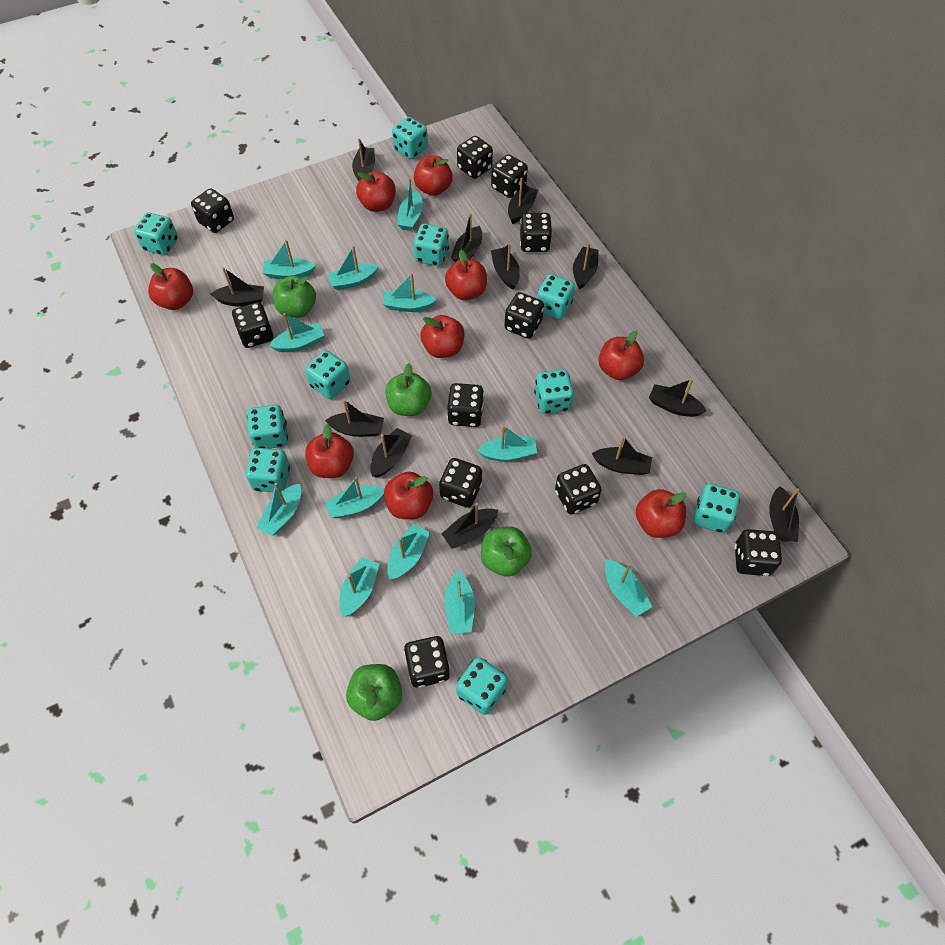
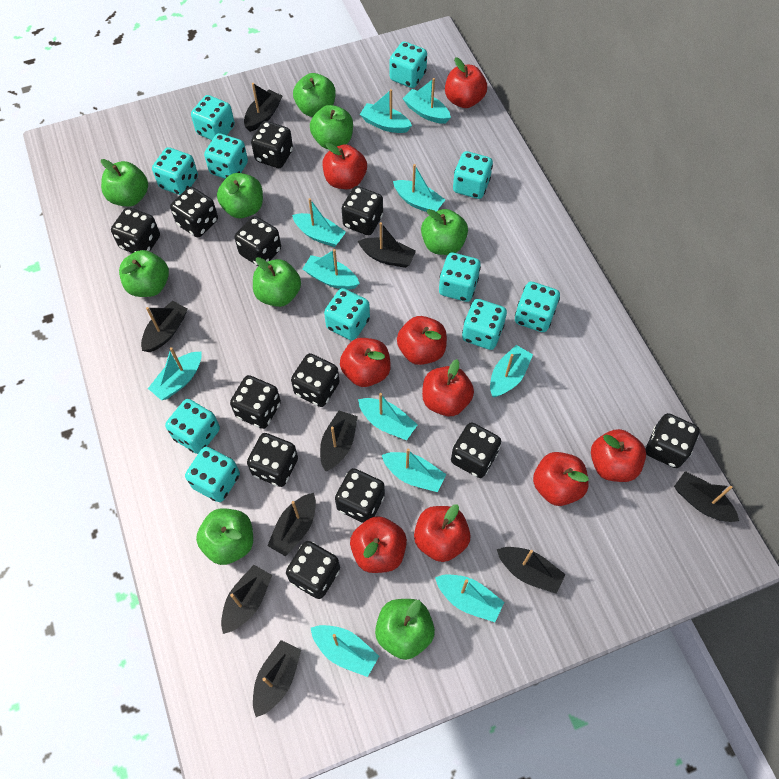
black boat: [211,267,264,307] [325,399,384,437] [352,138,375,181] [370,428,412,478] [442,503,498,549] [451,213,482,262] [491,243,520,290] [508,178,538,224] [573,243,599,289] [592,436,652,475] [649,379,706,417] [769,486,799,542] = 12 -> [141,301,187,352] [221,565,272,634] [244,83,282,132] [253,640,301,717] [267,493,316,556] [320,411,358,471] [358,222,416,268] [497,547,566,594] [674,471,739,522] = 9
black dice: [191,188,234,233] [232,302,273,348] [404,636,450,688] [439,458,482,508] [447,383,484,427] [457,136,493,179] [491,154,528,198] [505,292,544,339] [520,213,552,252] [555,464,602,514] [734,529,782,576] = 11 -> [111,207,160,253] [170,187,218,238] [230,375,281,429] [234,216,281,266] [247,433,298,487] [251,121,293,168] [286,541,340,599] [291,353,339,407] [335,468,385,523] [342,186,383,235] [451,422,501,478] [646,413,700,468] = 12
green apple: [273,276,316,318] [346,664,402,721] [386,363,431,416] [481,526,532,577] = 4 -> [101,159,148,207] [119,250,169,297] [196,508,253,565] [217,173,263,218] [253,257,301,307] [293,73,336,117] [310,105,353,149] [375,599,435,660] [421,209,468,255] = 9
turquoise boat: [256,483,301,536] [263,240,315,279] [269,313,324,352] [325,477,385,518] [327,245,379,290] [339,557,379,617] [383,273,437,312] [387,524,430,580] [397,178,423,231] [444,571,475,633] [477,426,537,461] [605,559,652,617] = 12 -> [148,347,201,400] [292,198,346,247] [303,249,360,290] [311,625,379,677] [358,393,418,440] [360,89,412,133] [382,449,447,492] [393,164,445,212] [403,78,451,124] [435,574,505,622] [490,345,533,397] = 11
turquoise dice: [134,213,178,255] [245,448,290,492] [247,404,288,449] [305,350,351,399] [392,117,428,159] [414,224,449,266] [456,657,508,715] [534,369,574,414] [537,274,575,320] [693,483,740,533] = 10 -> [152,147,198,195] [165,399,220,454] [185,447,240,502] [191,95,235,140] [204,133,248,179] [324,288,370,341] [390,42,427,88] [439,253,481,302] [453,151,493,199] [462,299,507,350] [515,282,560,332] = 11

